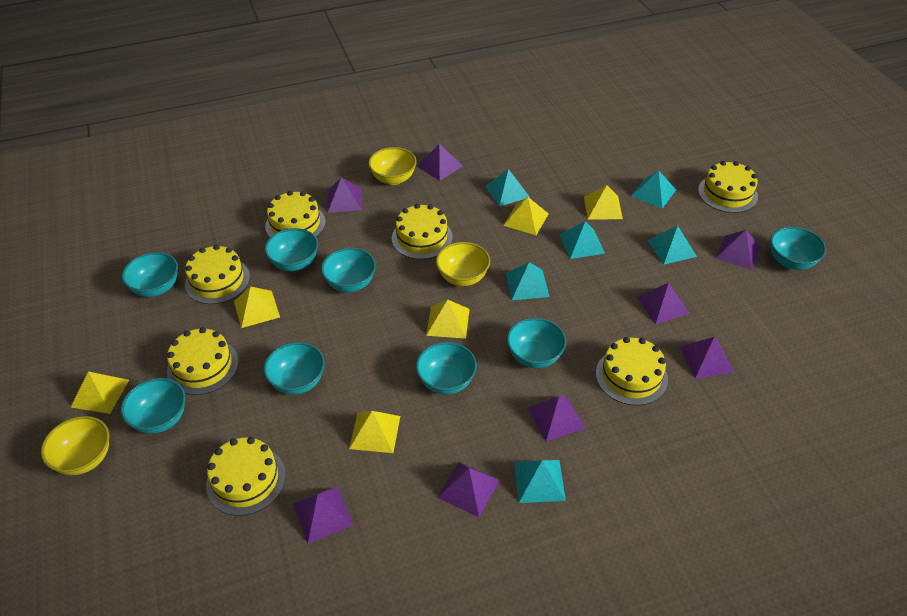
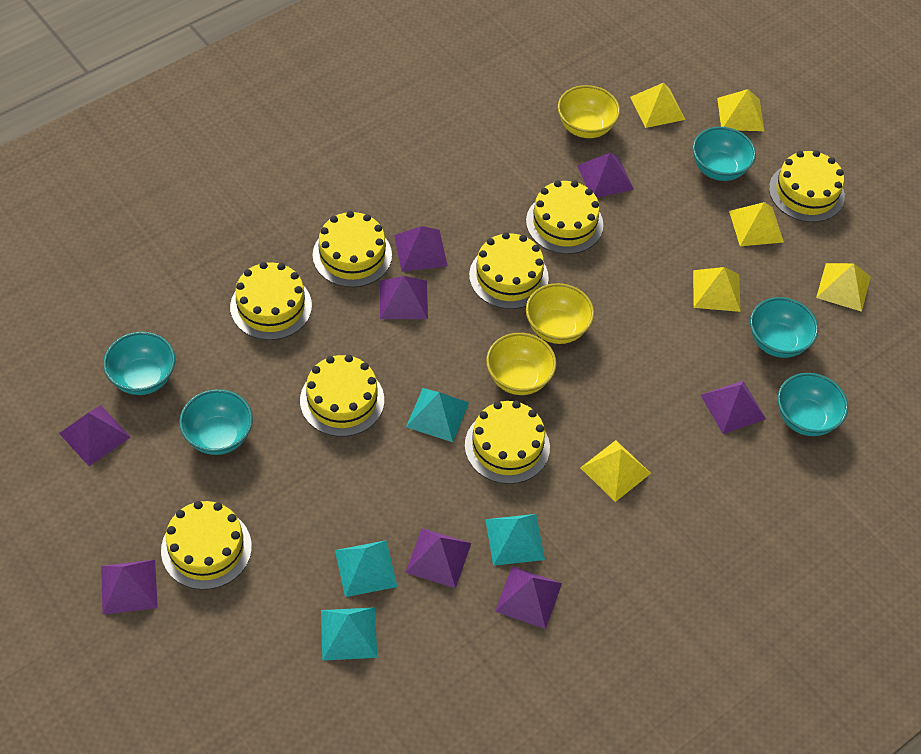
turquoise bowl: [121,378,186,434] [122,252,178,297] [263,342,325,395] [265,228,318,271] [321,248,376,292] [416,342,477,395] [507,318,566,368] [770,227,826,270] = 8 -> [103,332,175,395] [179,389,253,455] [693,127,756,181] [750,297,818,358] [778,373,848,436] = 5
turquoise pyramid: [485,169,530,206] [506,262,549,300] [514,460,566,503] [560,221,605,259] [631,170,676,209] [647,226,697,265] = 6 -> [321,607,377,661] [335,540,397,597] [406,388,469,442] [485,514,545,566] = 4
yellow cake: [167,327,238,395] [185,245,250,304] [206,437,286,516] [265,191,326,237] [392,204,453,259] [596,337,668,406] [698,161,758,213] = 7 -> [161,501,252,590] [230,262,312,340] [300,355,384,437] [313,211,392,287] [465,401,550,484] [469,232,549,309] [526,180,603,254] [769,150,845,222] = 8

